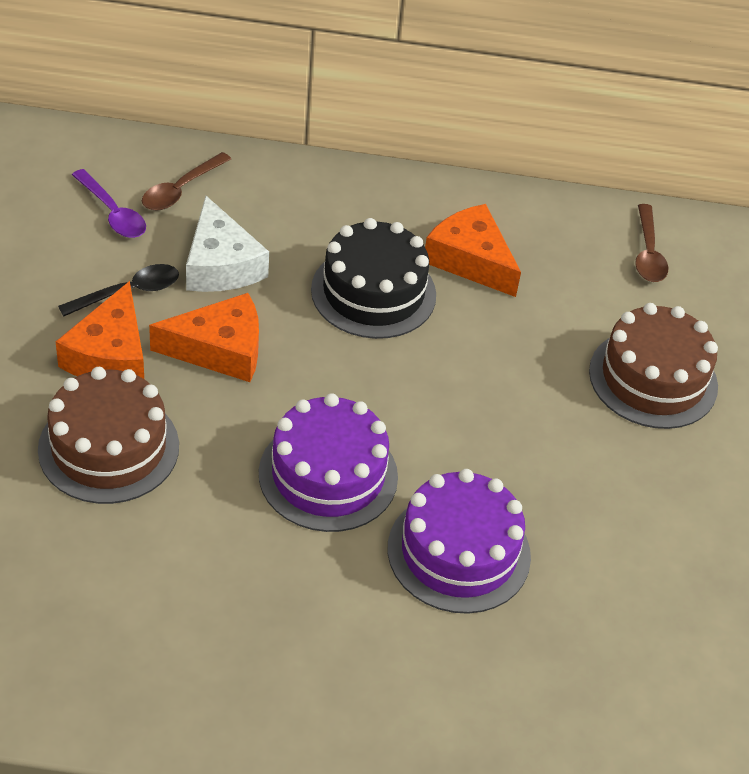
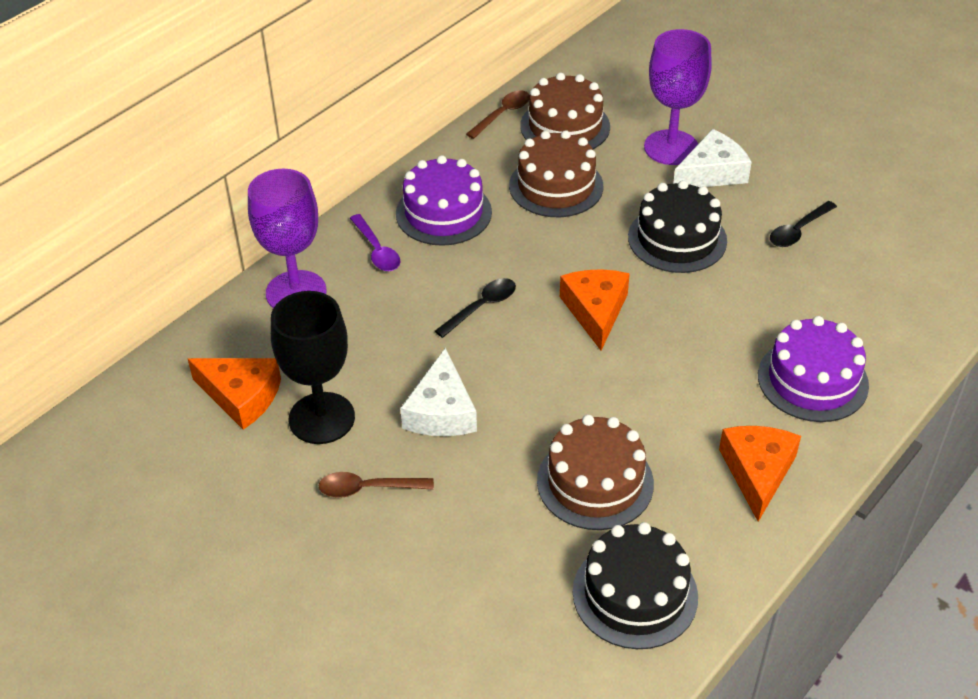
black cake: [311,218,436,339] = 1 -> [573,522,698,649] [628,180,727,273] = 2
black goblet: none = 0 -> [271,291,355,444] = 1
black spoon: [58,264,179,317] = 1 -> [435,278,516,338] [770,201,837,247] = 2
brown cake: [38,367,179,504] [589,303,718,429] = 2 -> [509,130,603,217] [520,73,610,149] [537,415,654,530] = 3
purple goblet: none = 0 -> [248,169,326,308] [644,29,712,165] = 2
white cheese: [186,196,269,292] = 1 -> [400,348,477,436] [673,129,752,187] = 2

